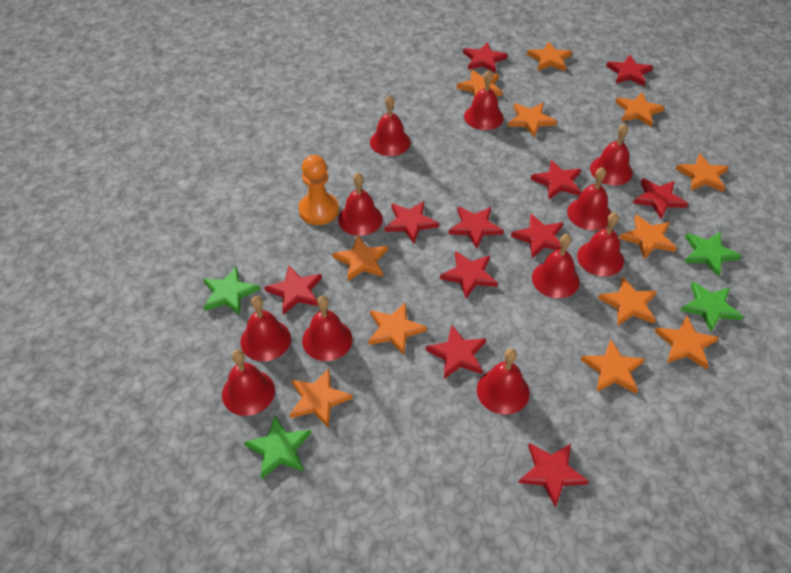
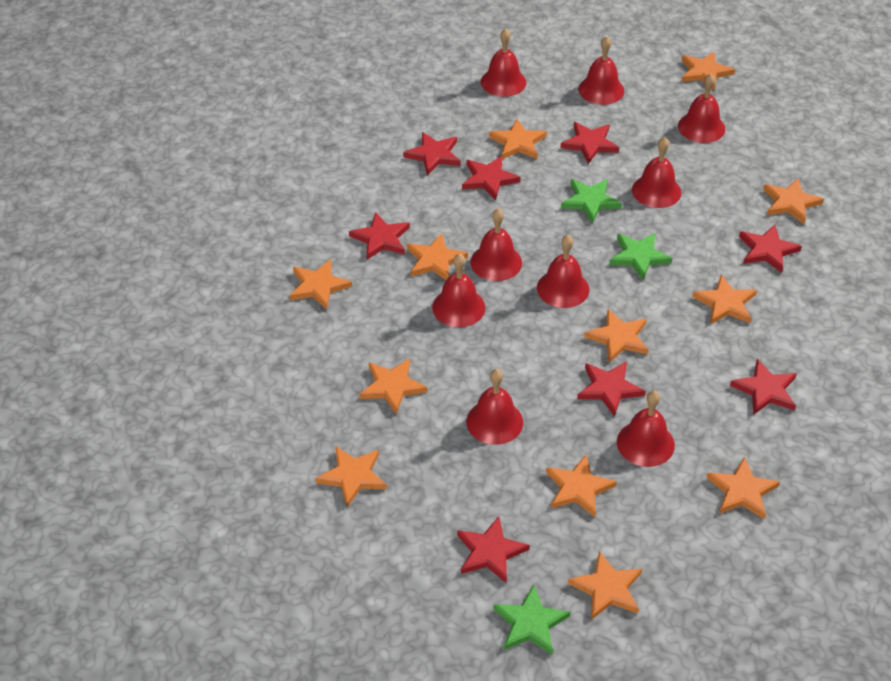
green star: [203,266,260,315] [244,416,311,479] [680,282,743,332] [684,232,742,277] = 4 -> [493,585,570,655] [561,179,622,223] [609,233,672,280] = 3
orange pawn: [298,155,339,225] = 1 -> none = 0
red bell: [222,350,275,416] [240,296,291,361] [302,296,353,361] [338,173,383,236] [370,95,411,156] [464,70,504,130] [477,348,530,415] [532,234,580,298] [567,167,611,230] [577,212,624,276] [590,124,633,185] = 11 -> [432,254,486,327] [466,369,523,445] [470,208,522,281] [481,28,526,97] [537,235,590,308] [578,36,624,105] [617,391,675,467] [632,137,681,208] [678,73,725,143] = 9
red star: [265,266,322,315] [385,201,439,244] [426,325,486,379] [440,251,498,298] [448,207,504,249] [463,42,508,73] [511,214,563,258] [518,443,589,508] [530,160,581,199] [606,55,653,86] [633,178,688,219] = 11 -> [349,212,410,260] [403,132,461,175] [457,517,530,583] [462,156,521,200] [560,122,619,164] [577,361,646,417] [730,359,797,415] [739,225,802,273] = 8

